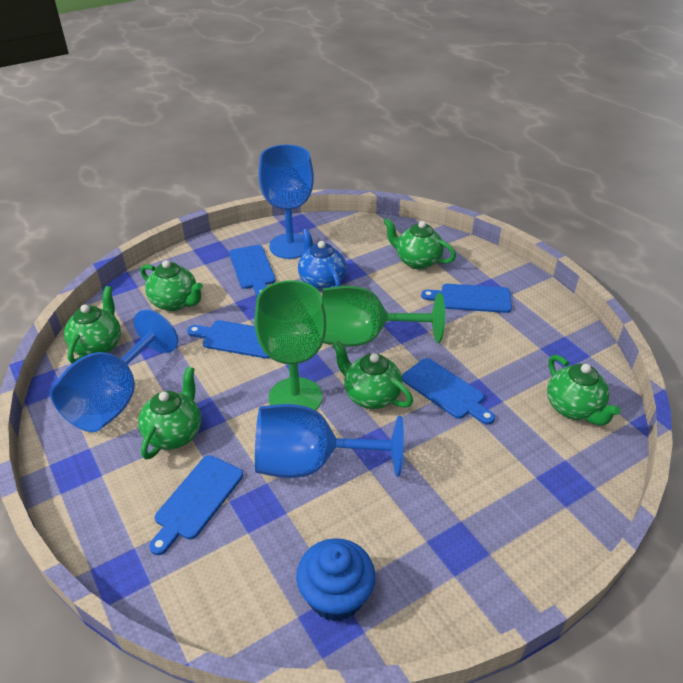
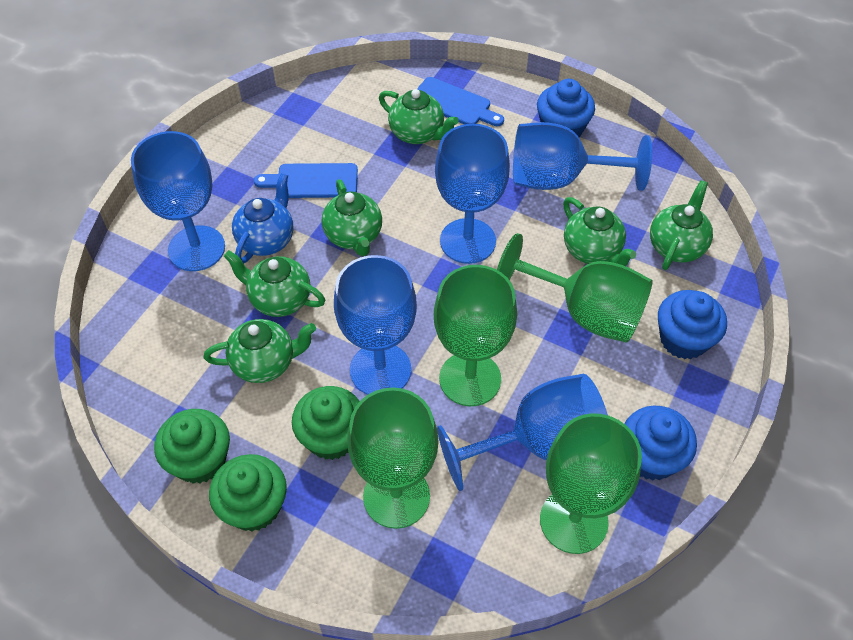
blue cupcake: [296,538,375,622] = 1 -> [537,79,595,137] [625,405,697,480] [658,290,727,359] = 3
blue cutting board: [149,455,243,555] [187,320,270,359] [229,245,276,297] [402,358,495,424] [421,284,512,313] = 5 -> [254,163,358,198] [417,77,504,126] = 2
blue goblet: [50,310,178,432] [255,404,404,478] [259,145,314,259] = 3 -> [131,131,225,271] [334,255,417,395] [435,124,510,264] [437,374,608,491] [513,122,652,191] = 5
green cupcake: none = 0 -> [154,409,230,484] [209,454,287,531] [292,386,360,460] = 3
green goblet: [254,280,326,410] [322,286,445,347] = 2 -> [347,388,438,529] [434,265,517,406] [497,233,653,343] [540,413,642,554] = 4

